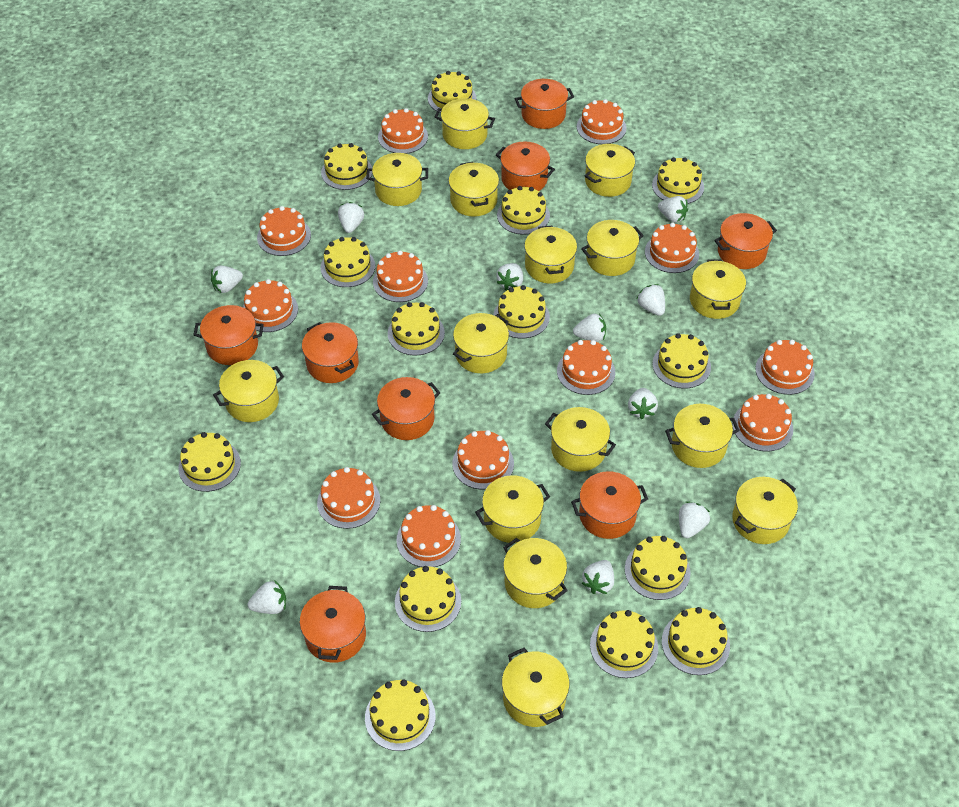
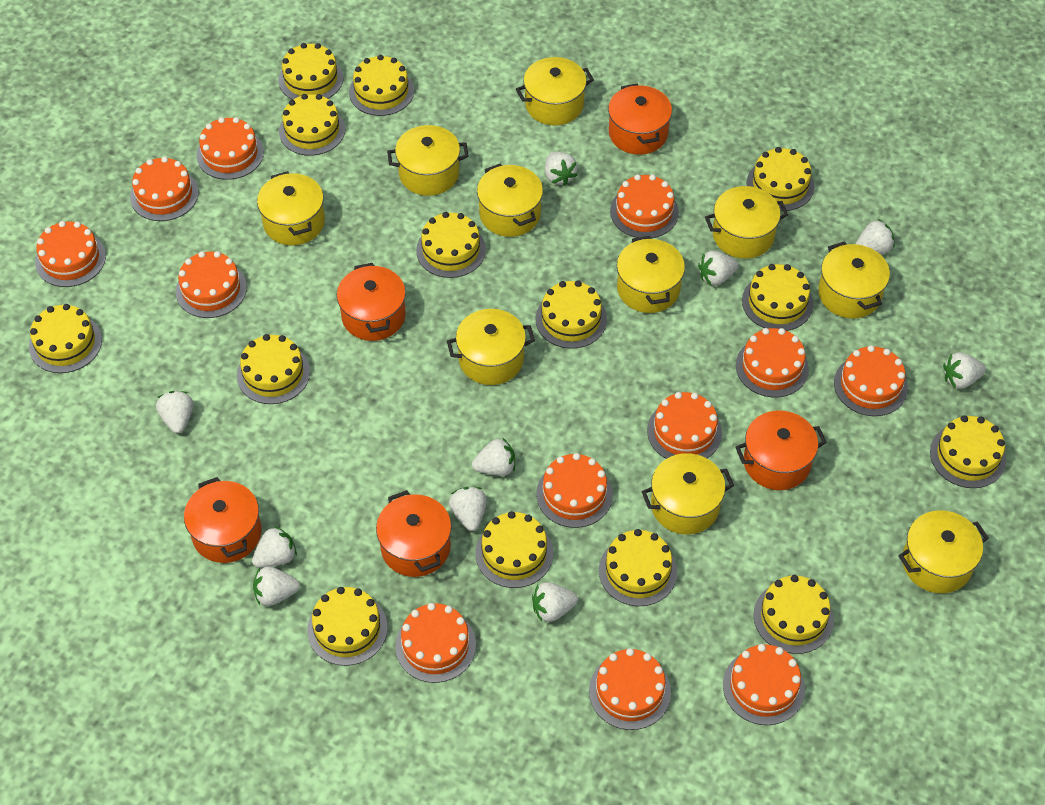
orange pot: [193,305,264,365] [300,586,366,663] [302,322,359,383] [372,377,440,440] [496,141,555,191] [515,79,574,129] [571,471,648,539] [714,213,777,269] = 8 -> [184,477,262,563] [337,263,406,341] [376,490,451,577] [608,83,672,155] [735,411,827,490] = 5
yellow pot: [213,360,284,422] [366,153,428,206] [435,98,495,149] [449,162,499,216] [453,313,509,373] [475,475,550,543] [502,648,570,727] [503,538,568,608] [524,226,577,283] [545,407,616,472] [581,220,644,276] [585,144,635,197] [665,404,740,468] [690,260,746,319] [732,477,798,544] = 15 -> [257,171,325,245] [387,125,469,196] [447,309,535,385] [477,163,543,237] [516,57,594,125] [617,236,685,313] [642,453,734,534] [705,186,788,259] [818,241,890,318] [898,510,989,593] = 10

